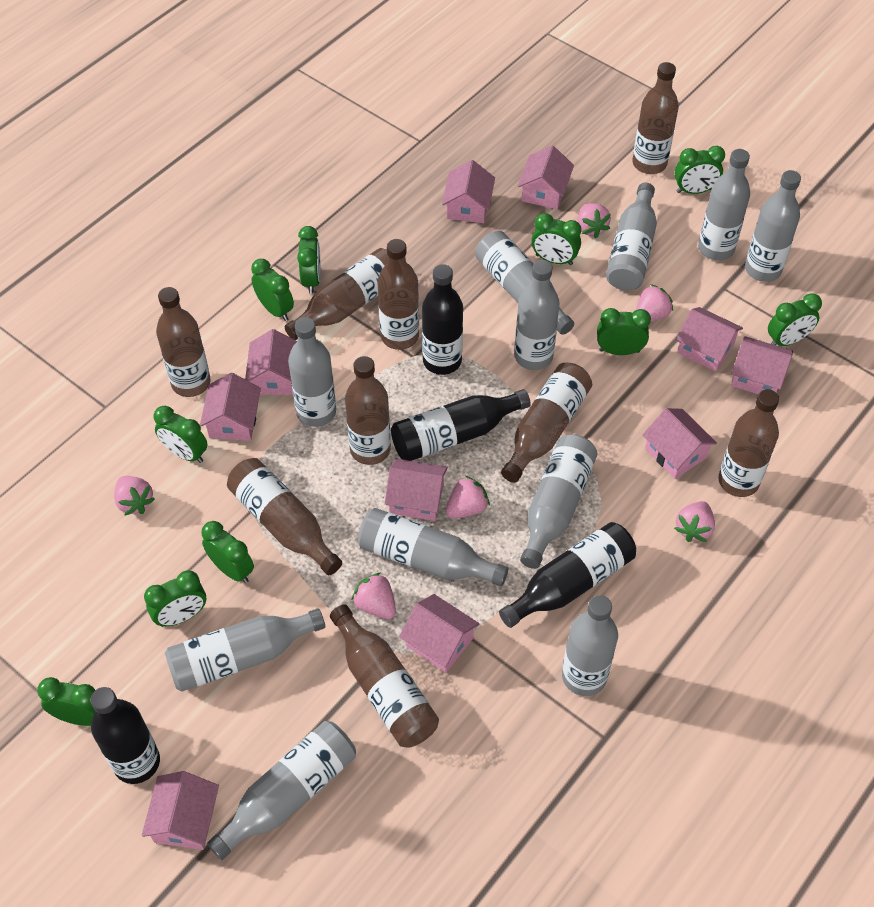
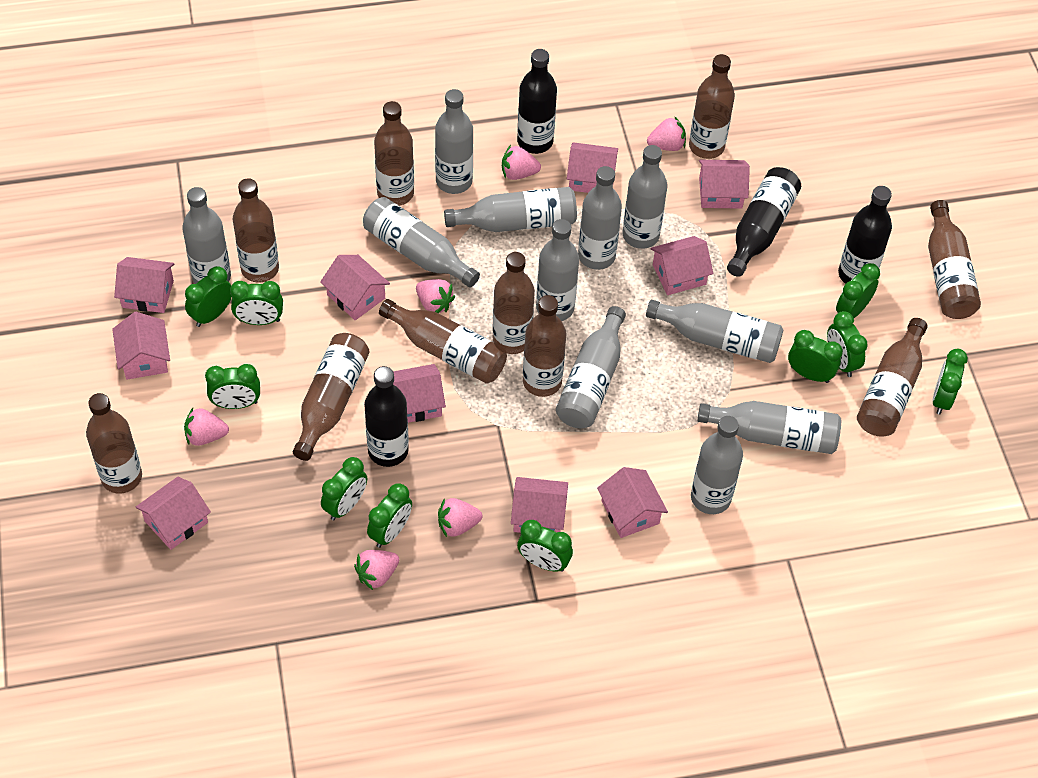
brown bottle: [156,287,211,397] [227,458,342,575] [285,248,388,340] [330,605,439,748] [345,356,391,465] [378,239,419,350] [501,363,592,483] [632,62,679,174] [718,389,779,497] = 9 -> [86,393,142,494] [233,178,279,282] [293,333,369,461] [374,101,414,206] [379,299,507,384] [492,252,535,354] [523,295,566,397] [689,54,735,159] [857,318,928,437] [928,200,981,319] = 10

